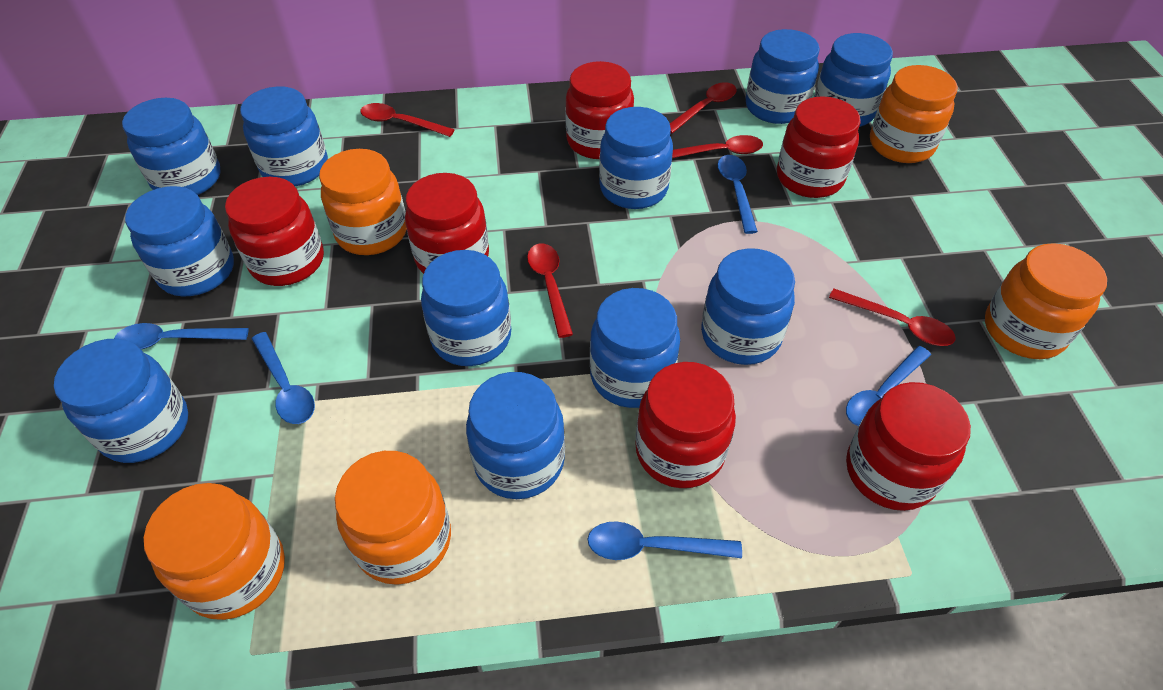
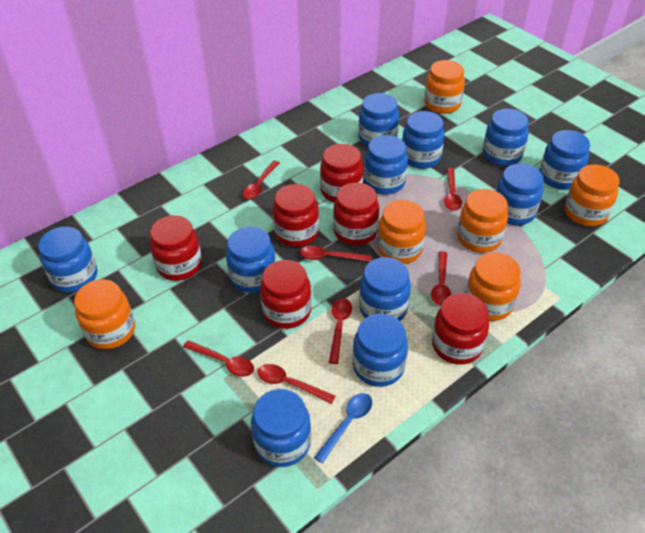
blue spoon: [114,323,249,349] [252,332,315,424] [588,521,742,560] [717,155,758,234] [846,346,931,426] = 5 -> [314,393,372,463] = 1
orange jar: [144,483,285,620] [319,149,407,255] [335,451,451,585] [870,65,958,163] [985,243,1107,359] = 5 -> [74,279,135,349] [378,200,426,264] [424,60,465,114] [457,189,508,253] [466,252,521,321] [565,165,620,226] = 6
red spoon: [360,103,455,137] [527,244,573,338] [670,82,737,133] [672,135,763,158] [829,289,956,346] = 5 -> [183,340,254,377] [243,161,280,199] [257,364,336,404] [300,246,372,262] [329,298,352,364] [431,251,451,306] [444,168,462,211] = 7

